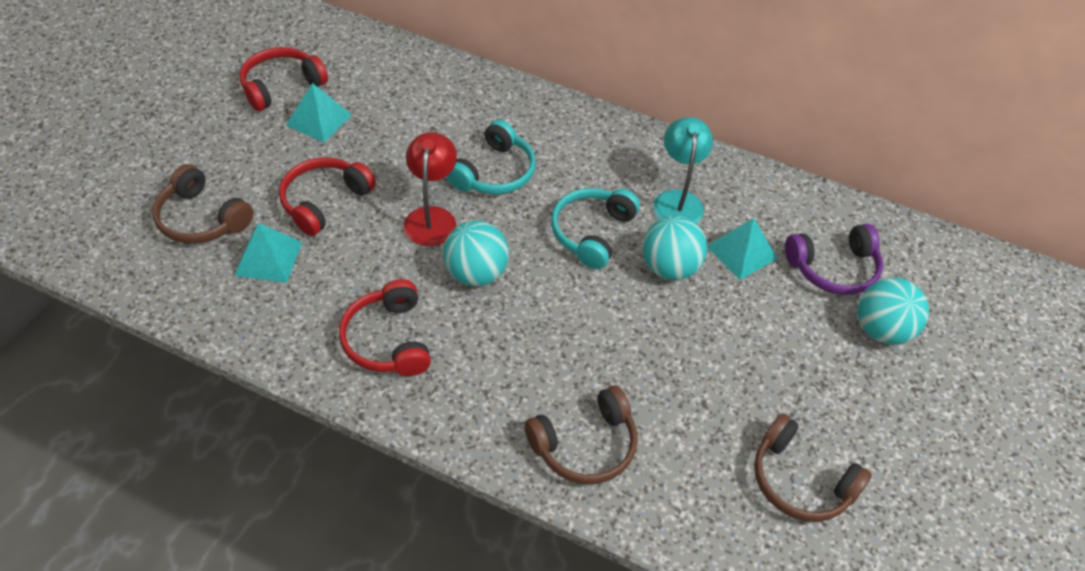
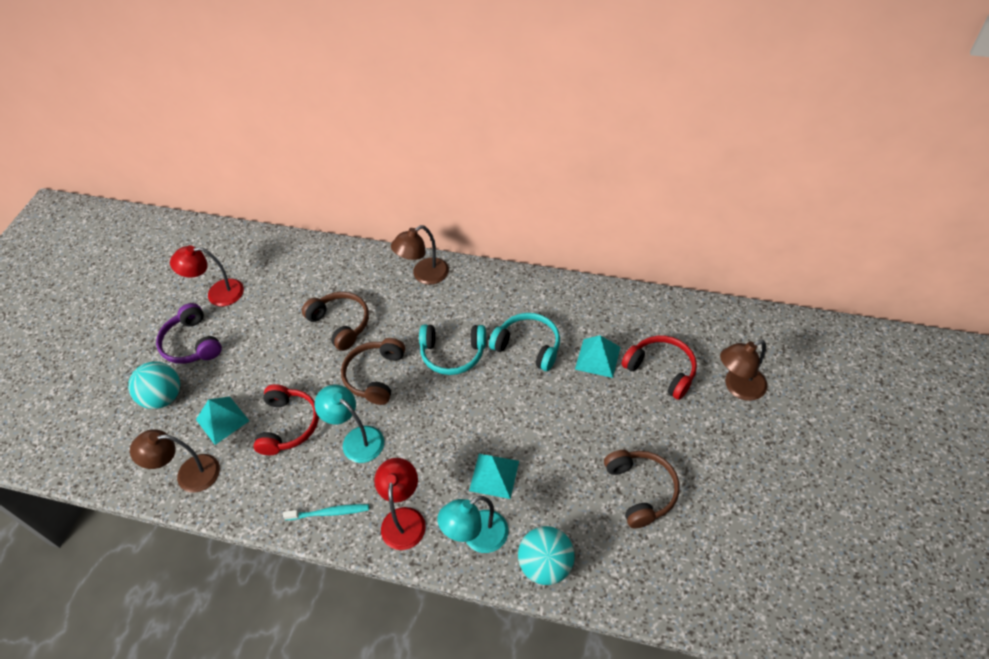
brown lamp: none = 0 -> [130,429,220,493] [391,225,449,285] [720,340,767,401] = 3
red headphones: [240,47,328,111] [279,157,376,236] [339,279,431,376] = 3 -> [253,384,319,455] [621,336,697,400] = 2
red lamp: [404,132,457,246] = 1 -> [170,245,244,306] [374,458,426,550] = 2
turquoise ball: [443,221,509,286] [642,216,707,280] [858,278,929,345] = 3 -> [128,362,180,409] [518,526,575,585] = 2
turquoise lamp: [653,117,713,224] = 1 -> [315,385,384,463] [437,496,508,553] = 2
turquoise toothbrush: none = 0 -> [283,504,369,520] = 1

